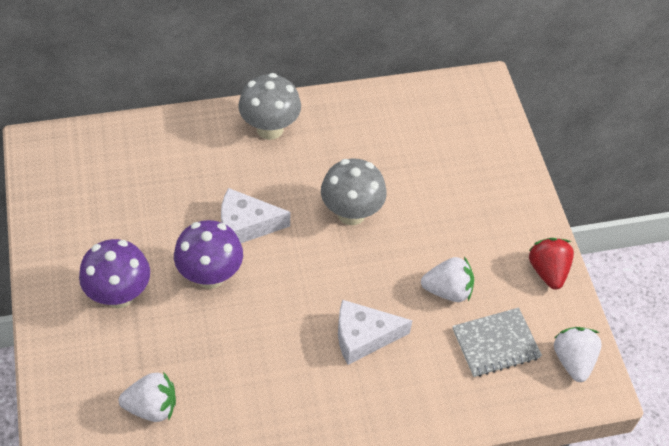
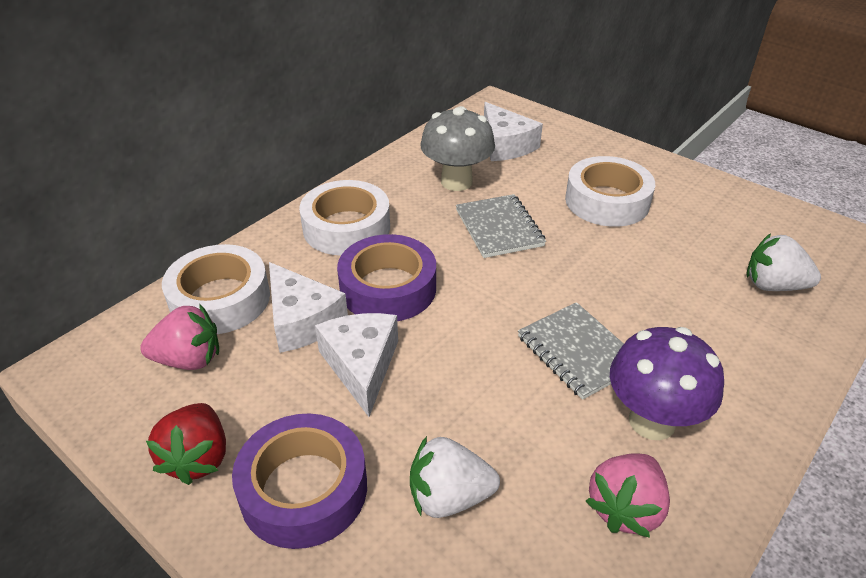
grey mushroom: [238,73,301,140] [321,158,387,225] = 2 -> [420,106,495,191] = 1
grey notebook: [452,308,542,377] = 1 -> [456,194,546,258] [518,302,624,400] = 2
pink strawberry: none = 0 -> [140,304,219,370] [586,453,670,538] = 2
purple mushroom: [79,239,150,308] [174,220,243,289] = 2 -> [610,327,724,440] = 1
purple tape: none = 0 -> [232,414,367,549] [337,234,436,321] = 2
white cheese: [221,188,290,243] [338,300,413,365] = 2 -> [269,262,348,353] [315,313,398,417] [484,102,543,161] = 3
white strawberry: [119,372,176,422] [421,257,474,302] [554,327,602,382] = 3 -> [410,436,500,518] [746,233,821,291] = 2
white tape: none = 0 -> [162,244,270,334] [299,180,390,256] [565,156,655,227] = 3

